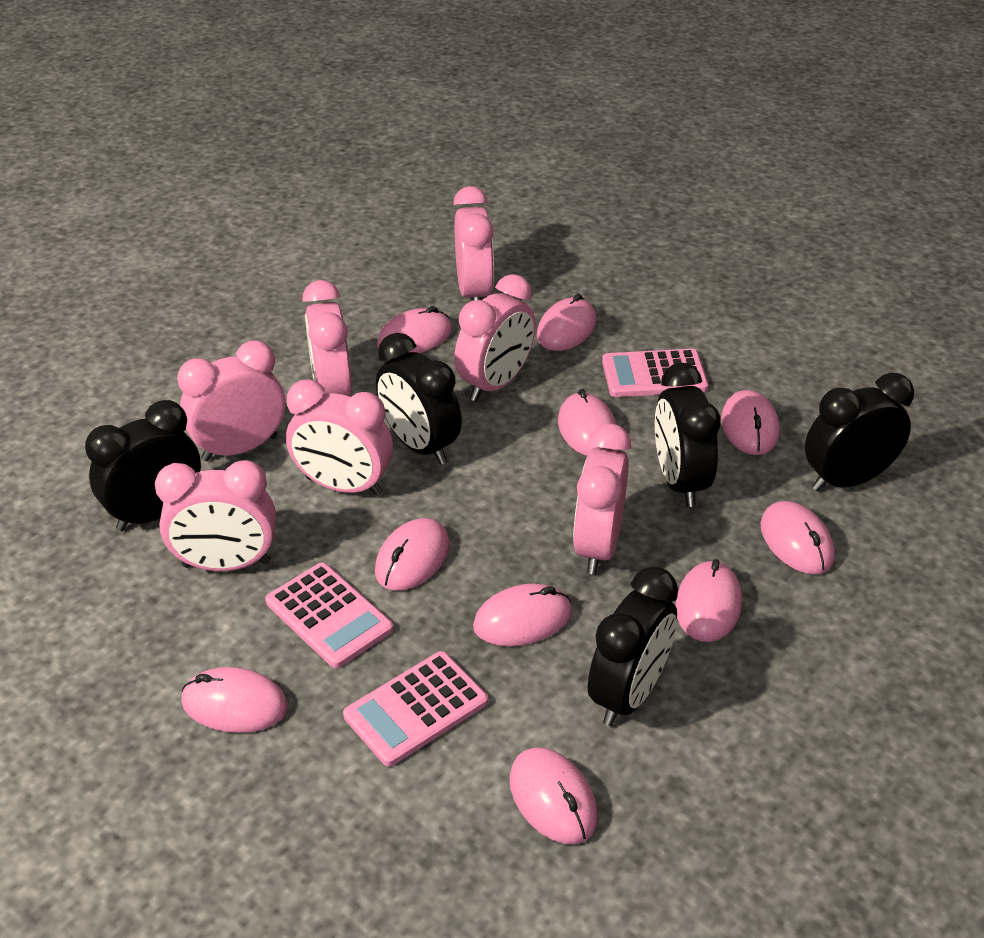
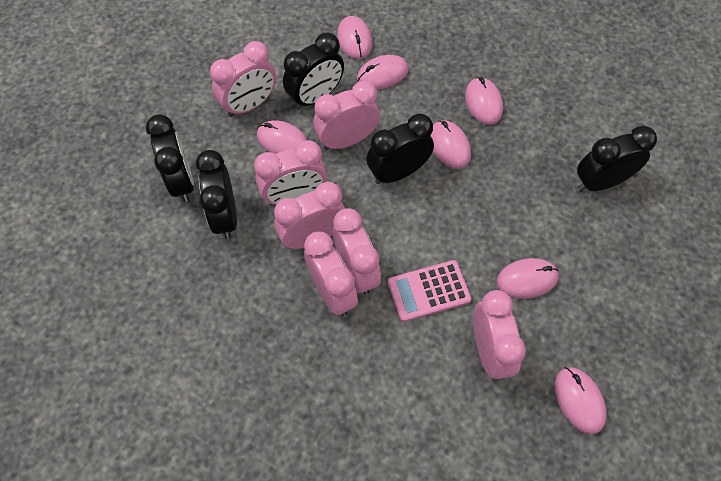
pink calculator: [266,563,393,668] [343,651,488,767] [602,349,708,397] = 3 -> [388,260,471,322] = 1
pink mouse: [181,667,288,733] [375,518,450,591] [377,306,452,353] [473,584,572,646] [510,747,598,844] [537,294,596,351] [558,389,616,456] [675,559,742,642] [721,390,780,455] [761,501,835,574] = 10 -> [257,120,308,154] [337,16,372,59] [357,55,408,90] [430,120,471,169] [465,77,503,125] [497,258,559,299] [555,367,607,434] = 7

